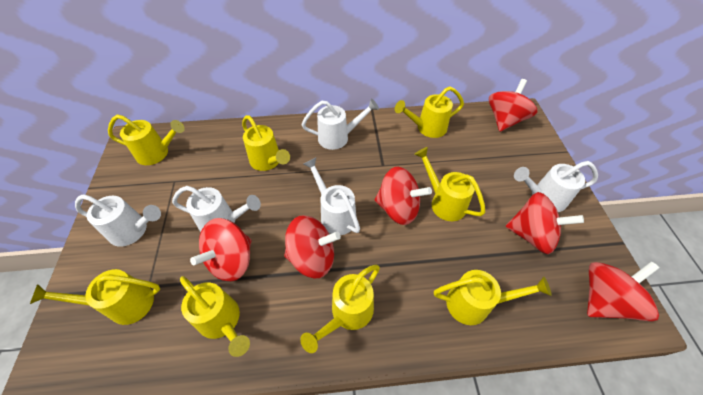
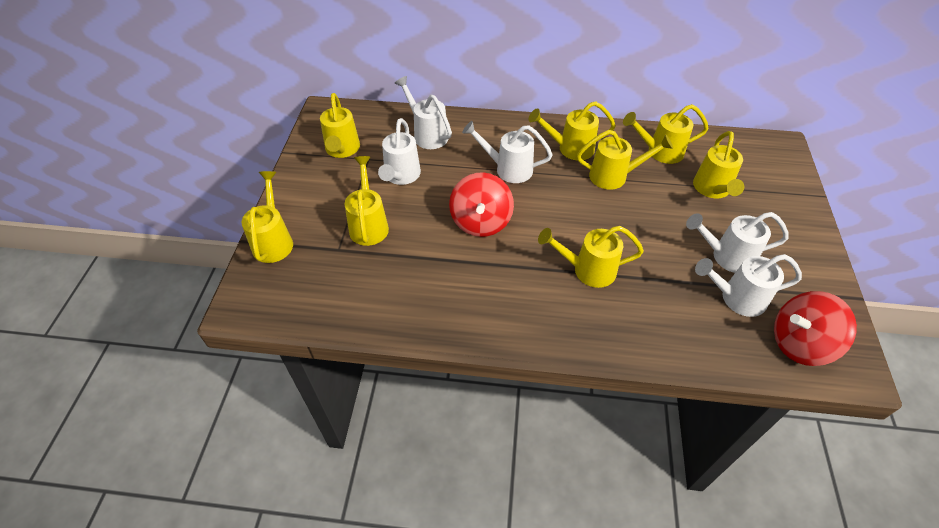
red spinning top: [190,218,252,281] [284,215,341,278] [374,167,432,225] [489,79,537,132] [505,192,584,254] [587,261,660,321] = 6 -> [449,172,514,237] [774,291,857,366] = 2

